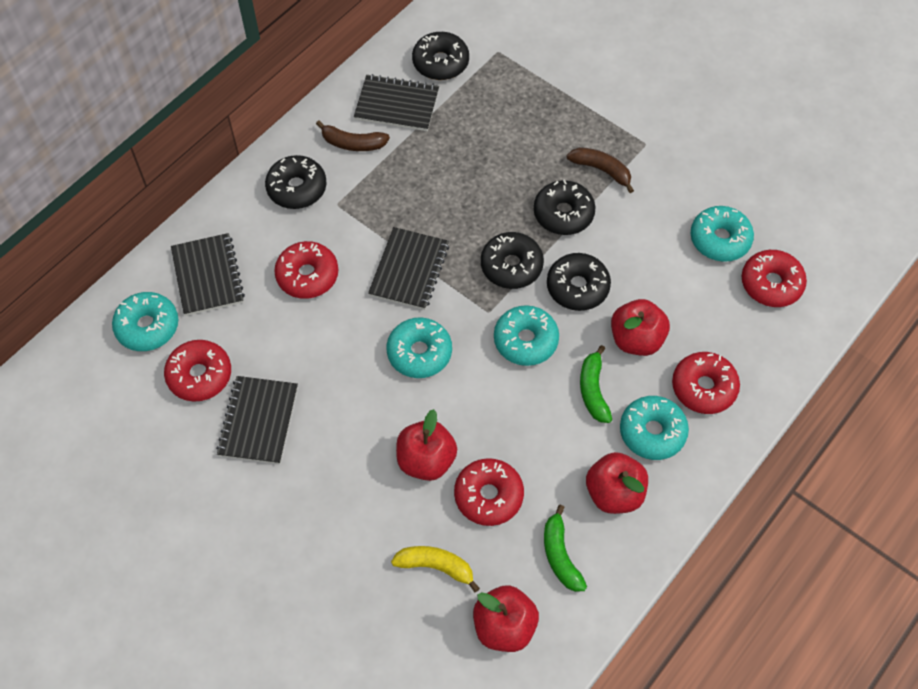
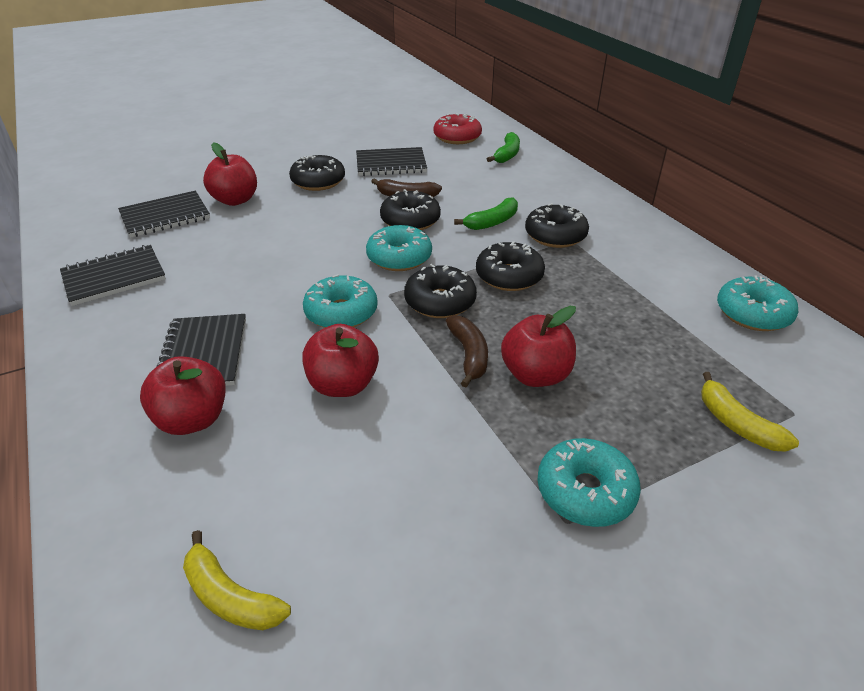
red donut: [164,340,231,402] [274,241,338,299] [454,458,524,526] [672,352,740,414] [742,250,807,307] = 5 -> [433,113,482,144] = 1
turquoise donut: [112,292,178,351] [387,317,452,378] [494,305,559,366] [620,396,689,460] [691,206,754,262] = 5 -> [303,274,378,328] [366,225,432,271] [538,438,641,527] [717,275,798,331] = 4
yellow banana: [391,546,480,592] = 1 -> [183,530,291,630] [701,372,799,452] = 2

